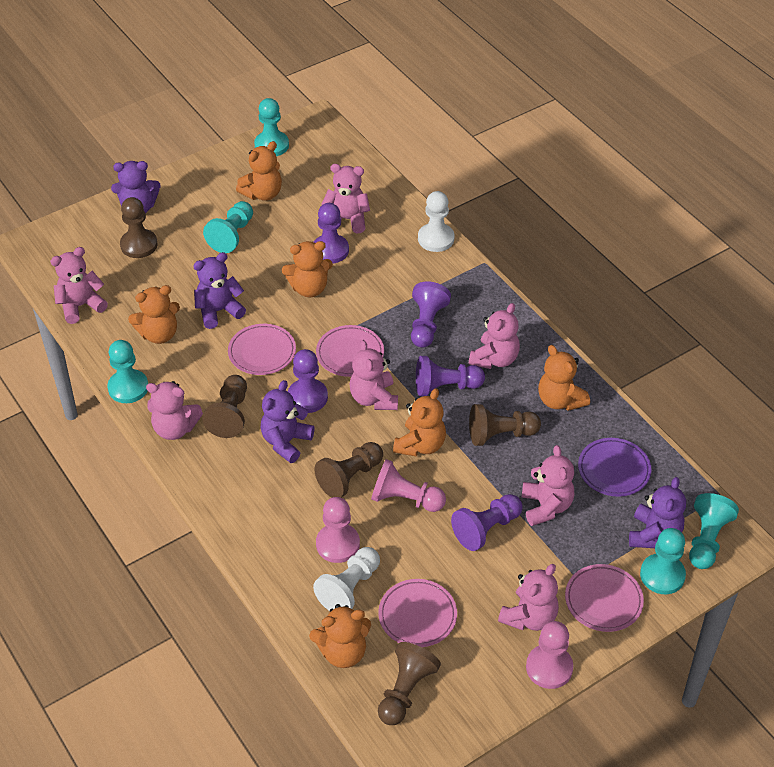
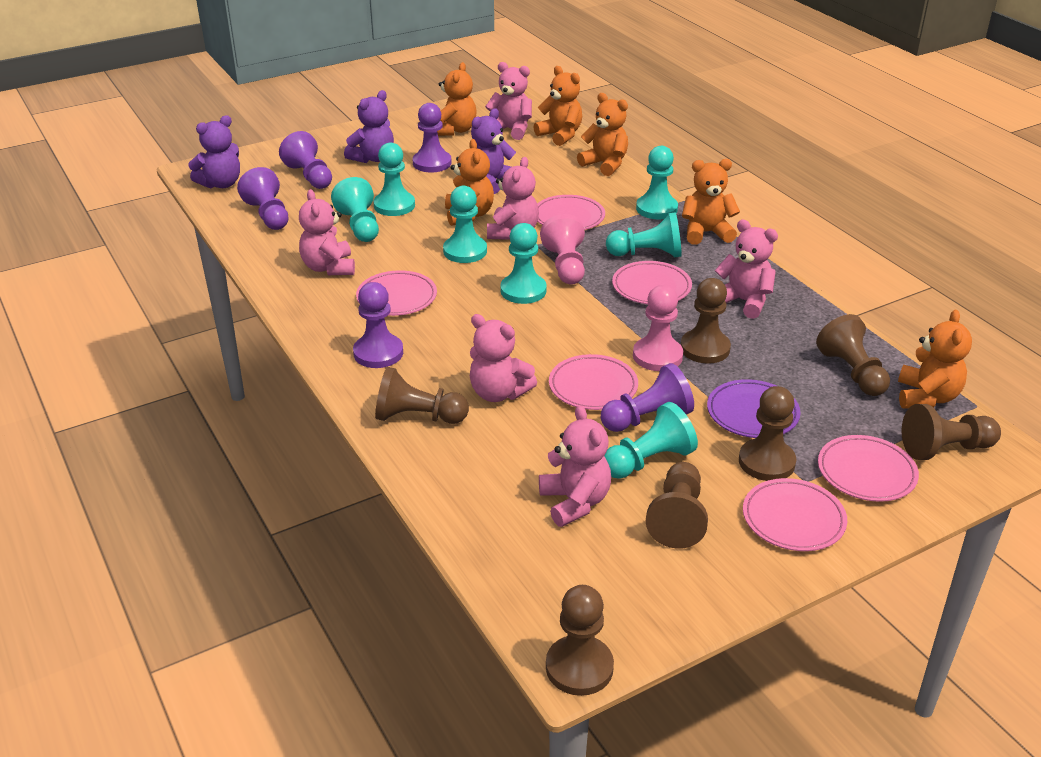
brown pawn: [120,197,158,258] [203,375,247,438] [314,442,383,498] [378,642,441,725] [469,404,541,446] = 5 -> [375,367,469,424] [546,585,614,696] [646,462,708,549] [681,278,731,364] [739,386,796,481] [816,314,890,396] [902,404,1001,460] = 7
pink pawn: [316,497,360,563] [371,459,446,512] [526,621,573,689] = 3 -> [540,214,585,285] [633,285,683,371] = 2
pink plate: [228,324,296,375] [316,325,384,377] [378,579,457,647] [565,564,644,632] = 4 -> [356,270,437,316] [537,195,605,230] [549,354,638,410] [612,261,692,304] [743,478,847,551] [818,435,919,502] = 6
pink teddy bear: [50,247,108,324] [146,381,203,440] [321,164,370,233] [350,340,398,410] [469,303,520,369] [498,564,559,631] [522,445,574,526] = 7 -> [299,189,355,275] [470,314,537,402] [485,62,532,140] [487,157,539,240] [539,405,611,527] [714,219,778,319] = 6
purple teddy bear: [111,161,161,213] [193,252,246,329] [260,380,315,463] [629,477,686,548] = 4 -> [188,115,240,188] [344,90,394,163] [471,108,516,194] = 3
turquoise pawn: [107,340,148,403] [203,201,253,253] [254,98,289,156] [640,528,686,594] [689,493,739,569] = 5 -> [331,177,379,242] [373,143,415,216] [443,186,487,263] [500,223,547,304] [604,402,698,479] [606,212,682,258] [636,146,678,219] = 7
white pawn: [313,547,380,611] [418,191,454,252] = 2 -> none = 0

